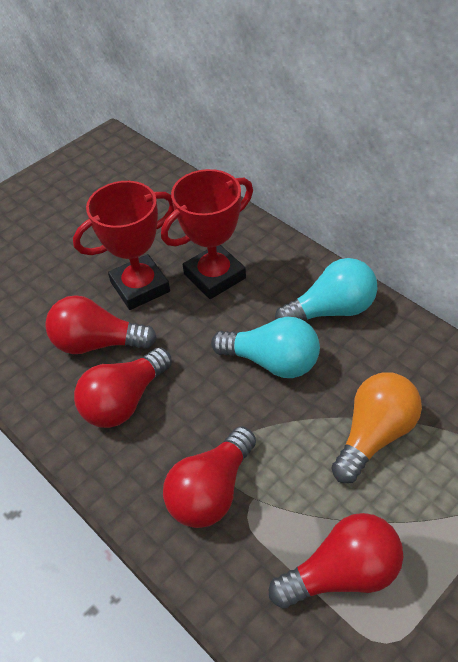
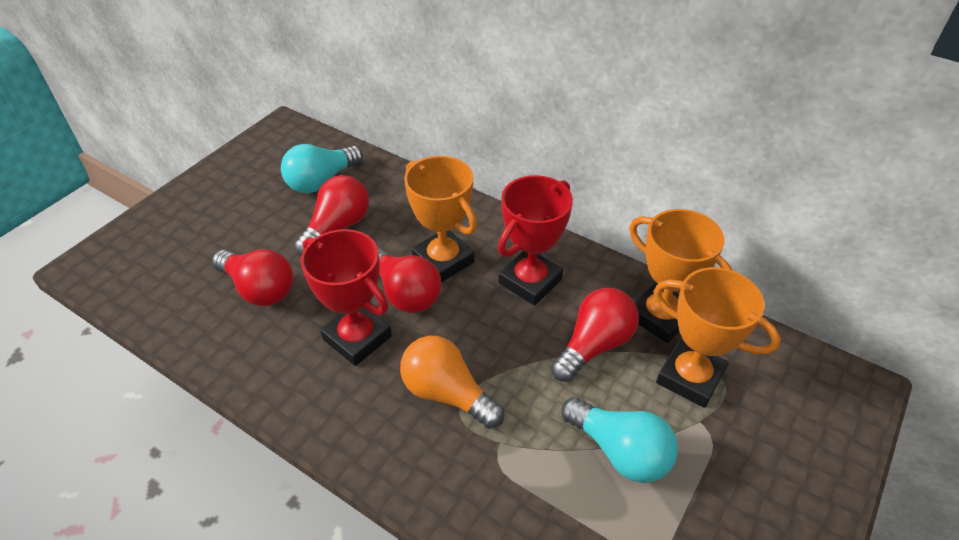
orange trophy: none = 0 -> [404,156,477,282] [629,209,733,343] [653,267,781,408] = 3

